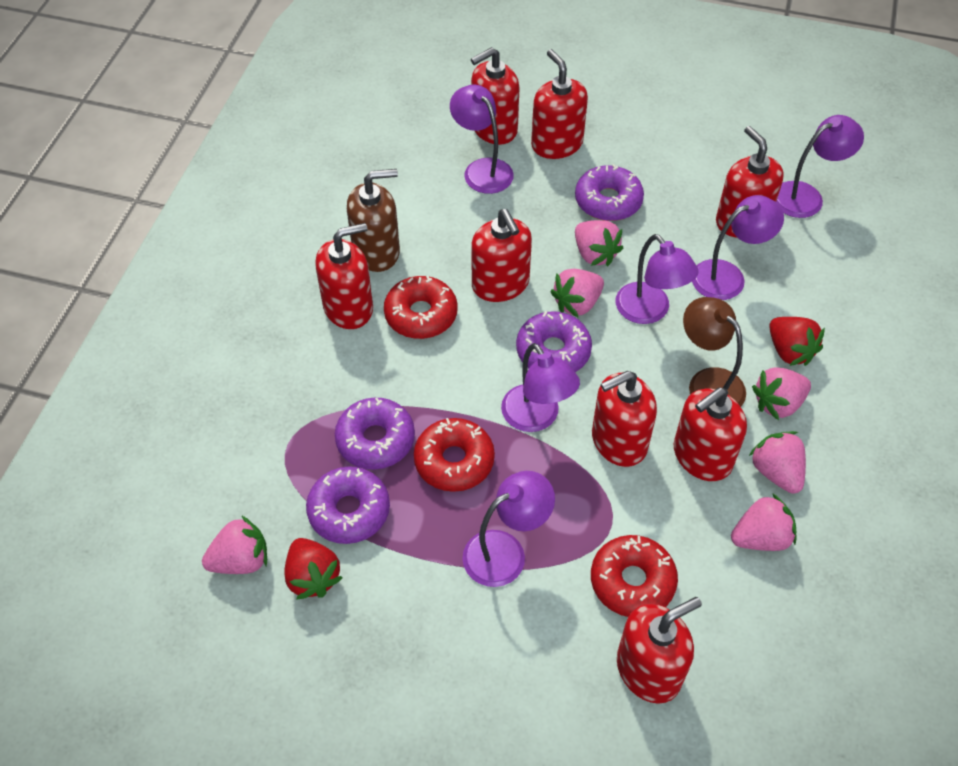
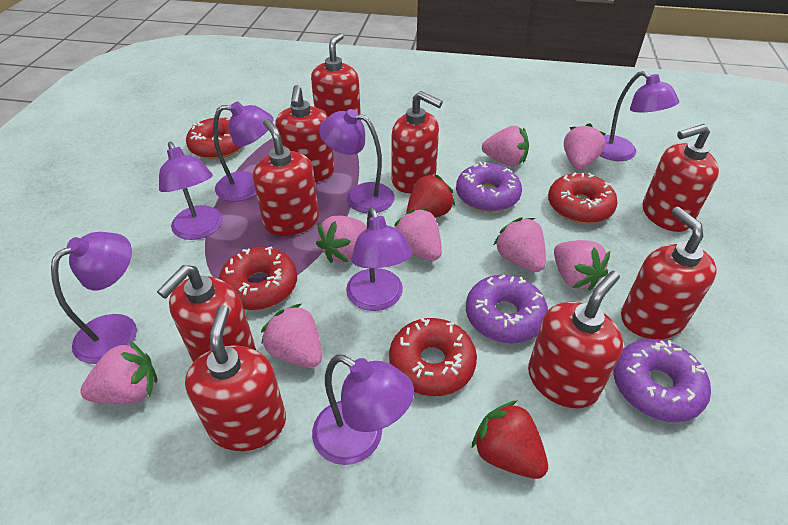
brown lamp: [683,297,746,407] = 1 -> none = 0
brown soap dispenser: [347,169,400,272] = 1 -> none = 0
pink strawberry: [202,515,267,574] [550,269,604,318] [575,220,623,266] [731,493,797,551] [749,431,806,494] [752,367,811,420] = 6 -> [80,341,157,404] [261,304,322,368] [316,216,367,263] [394,208,442,261] [482,126,529,166] [494,218,546,272] [554,240,610,291] [564,123,606,170] = 8
purple donut: [306,466,390,544] [335,398,415,469] [516,311,592,372] [575,164,644,221] = 4 -> [456,161,522,212] [466,275,548,343] [613,339,711,422] = 3
purple lamp: [450,85,514,194] [462,471,555,587] [501,343,580,432] [616,234,699,324] [692,195,784,300] [776,115,864,218] = 6 -> [51,232,137,364] [159,142,223,240] [213,101,273,202] [312,355,414,465] [319,109,395,214] [346,207,412,311] [600,71,679,161] = 7
red donut: [384,276,458,339] [414,418,495,492] [591,535,678,617] = 3 -> [186,117,243,159] [219,246,297,310] [389,318,477,396] [548,173,618,224] = 4
red soap dispenser: [315,223,373,329] [471,47,519,145] [471,209,532,302] [531,49,588,159] [592,371,657,467] [617,597,702,704] [674,387,747,481] [716,126,784,238] = 8 -> [157,265,256,363] [185,305,286,451] [253,119,319,236] [275,85,334,182] [311,33,361,120] [391,91,443,193] [528,271,623,408] [621,207,717,339] [643,124,719,232] = 9

